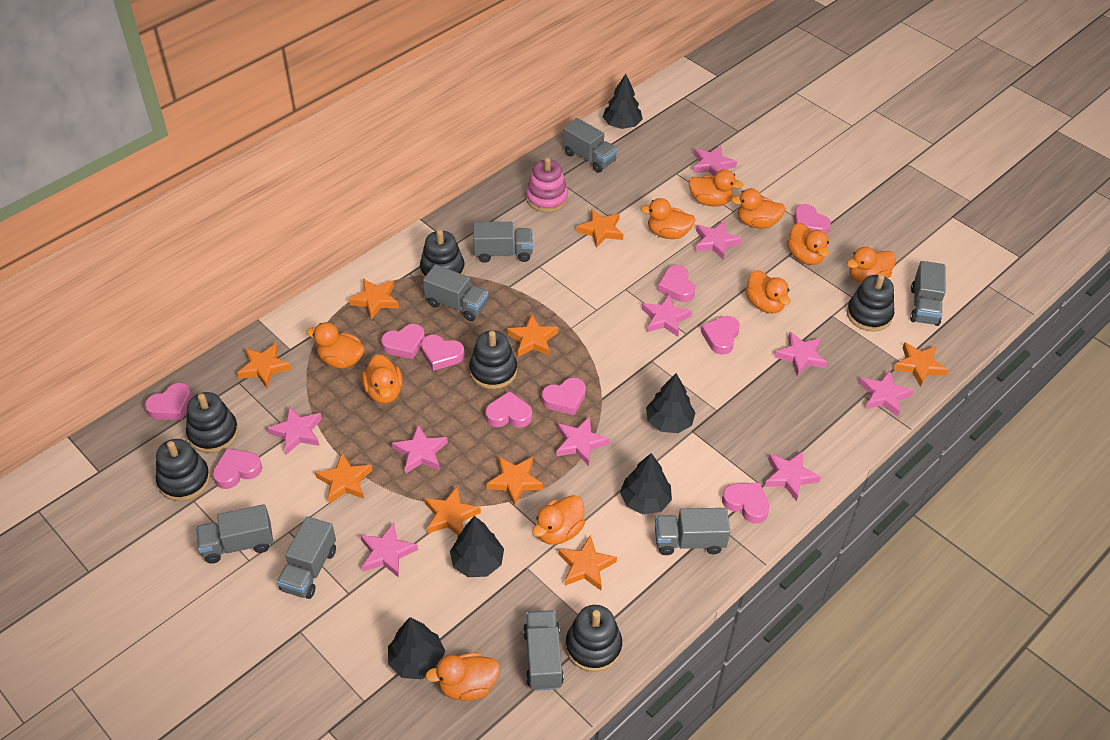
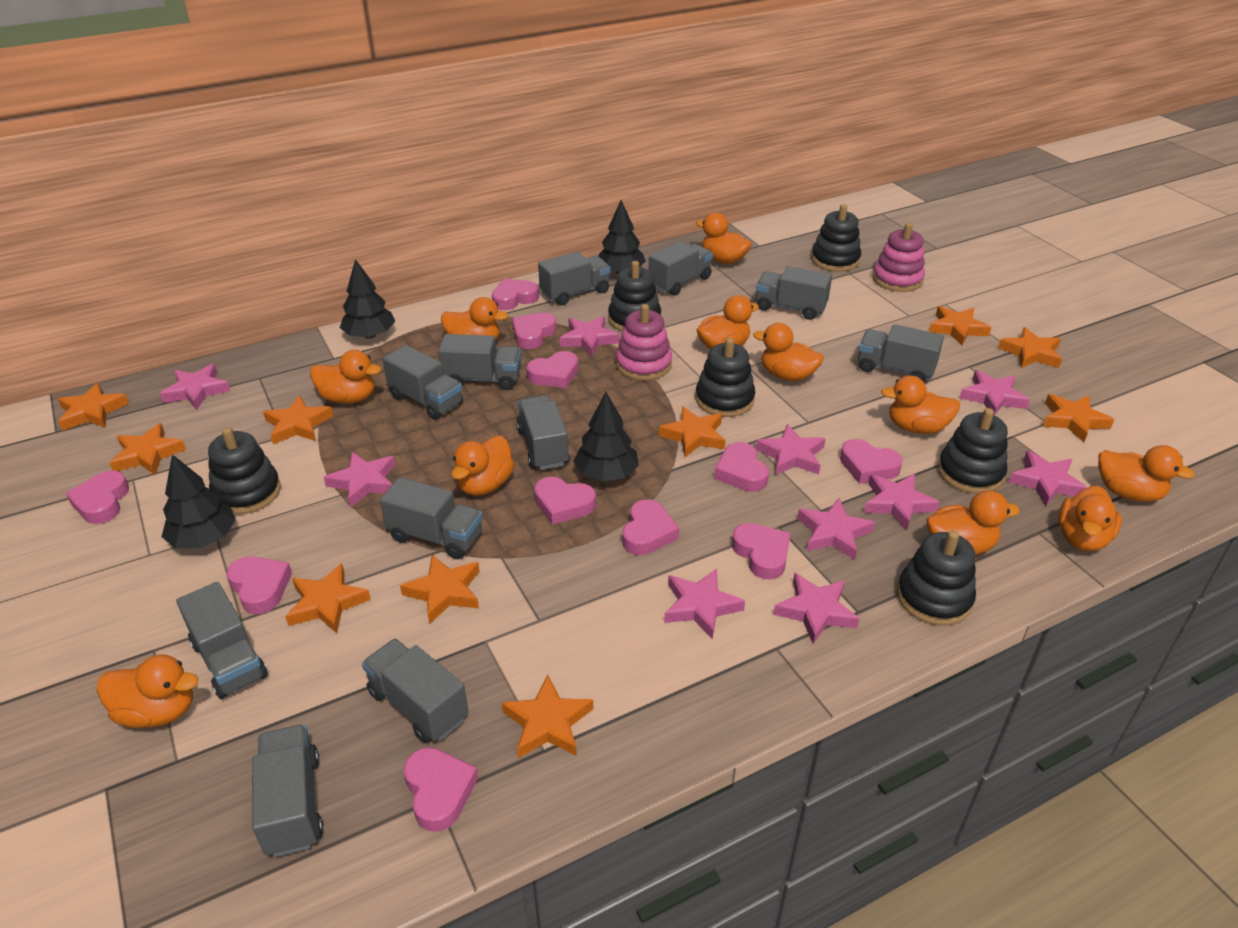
black tree: [388,617,445,679] [450,516,504,577] [603,74,643,129] [620,453,672,514] [646,373,696,433] = 5 -> [162,454,236,548] [340,259,395,339] [573,392,639,482] [598,200,646,274] = 4
grey truck: [196,504,273,564] [277,516,336,599] [423,264,488,321] [473,222,533,263] [523,610,564,691] [563,118,618,173] [655,508,730,555] [910,261,945,326] = 8 -> [176,582,268,699] [252,725,323,857] [362,639,469,743] [380,477,483,559] [383,345,463,420] [438,334,521,390] [517,395,570,470] [538,251,611,305] [649,241,713,296] [756,266,832,320] [858,324,944,382] = 11
orange duck: [306,322,365,369] [362,354,402,404] [425,653,500,701] [532,495,585,545] [640,198,695,239] [689,169,743,207] [731,188,786,228] [746,270,790,313] [787,223,829,265] [847,247,896,283] = 10 -> [97,654,198,728] [310,350,381,404] [441,297,508,340] [451,435,515,496] [696,213,752,264] [697,295,759,349] [753,323,824,382] [881,375,960,434] [927,490,1020,555] [1058,486,1122,551] [1098,445,1195,502] = 11
orange star: [237,343,292,388] [315,453,373,503] [348,279,399,320] [425,487,481,535] [486,456,543,506] [507,315,558,357] [558,535,617,590] [577,209,623,248] [893,342,948,387] = 9 -> [58,383,129,431] [110,423,186,475] [263,395,333,444] [285,563,371,633] [400,555,480,624] [502,675,593,758] [659,406,725,457] [929,306,991,346] [998,327,1062,368] [1043,394,1115,442] = 10
pink heart: [145,383,192,420] [212,448,262,489] [381,324,425,359] [421,335,465,371] [485,391,532,428] [542,377,586,415] [658,265,695,302] [701,316,740,355] [722,482,769,524] [794,204,831,234] = 10 -> [66,470,129,524] [226,557,292,614] [404,747,478,832] [492,279,539,310] [512,313,556,349] [526,351,578,388] [534,477,596,525] [622,499,679,555] [714,442,769,492] [732,523,791,579] [840,439,903,484] = 11
pink stacking toy: [526,157,568,212] = 1 -> [616,304,672,381] [873,223,925,292] = 2

